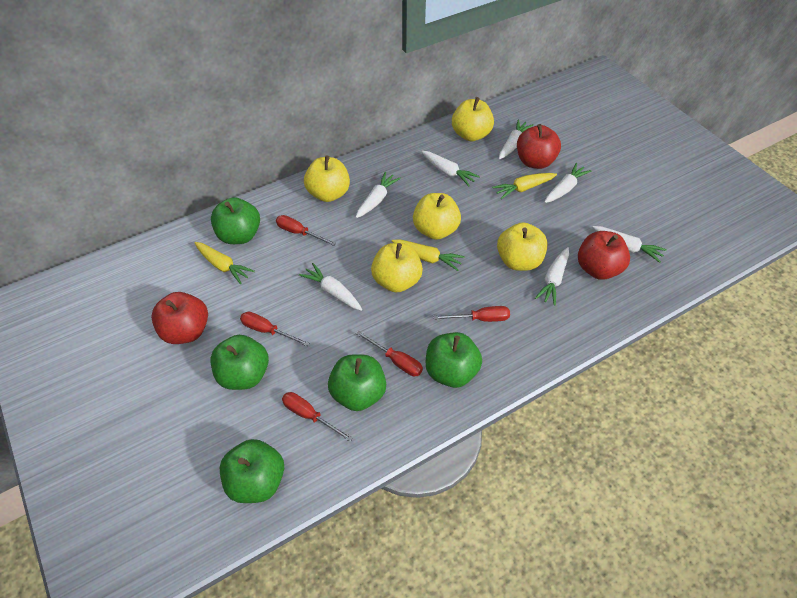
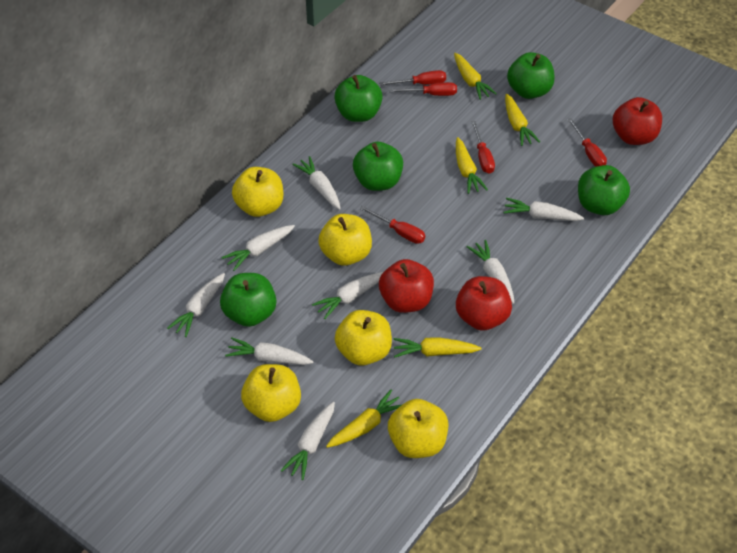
white carrot: [299,263,362,311] [356,172,401,218] [422,151,480,186] [499,119,534,159] [535,247,569,306] [545,163,591,203] [592,226,667,263] = 7 -> [167,273,225,337] [222,225,295,271] [225,337,314,365] [280,402,335,480] [292,156,341,210] [312,272,383,319] [467,240,515,304] [504,198,584,221] = 8
yellow carrot: [194,242,255,284] [392,239,465,271] [492,173,557,199] = 3 -> [326,389,403,448] [393,337,482,358] [454,53,497,100] [456,137,488,194] [505,94,540,146] = 5

